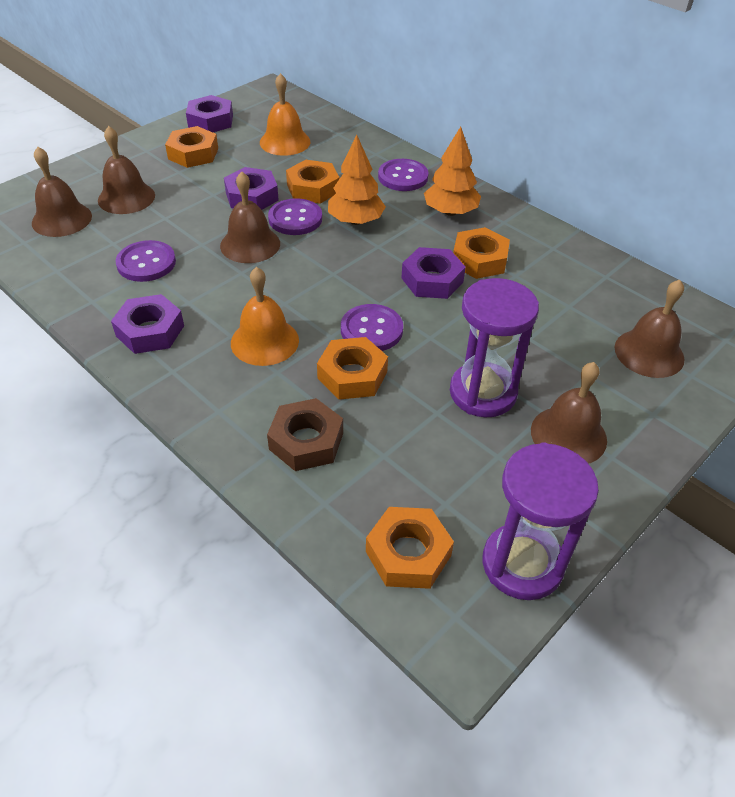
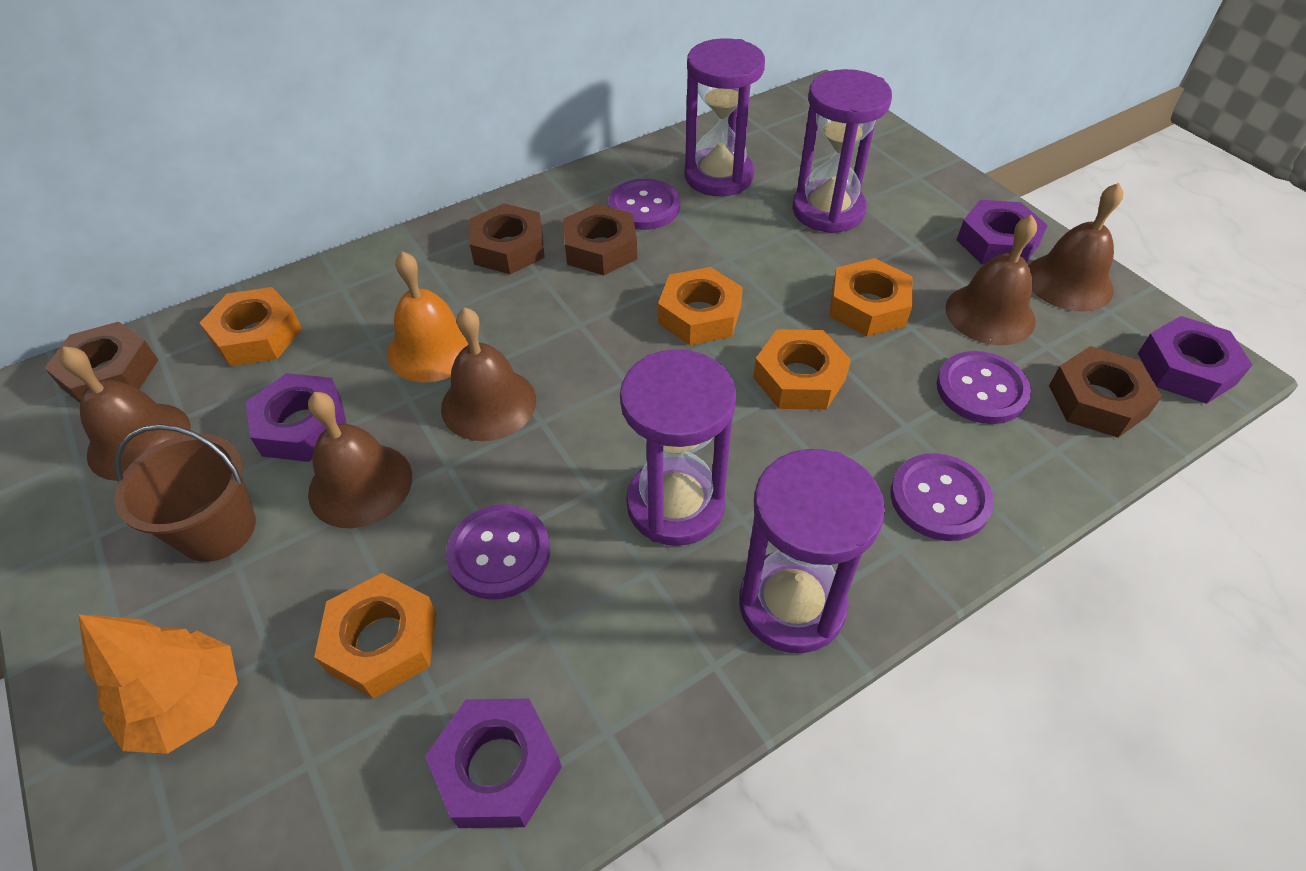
brown bucket: none = 0 -> [114,424,256,562] = 1
brown nut: [267,398,343,471] = 1 -> [44,322,158,403] [470,203,545,274] [563,204,637,275] [1049,346,1162,438] = 4
orange bell: [231,267,299,366] [260,73,310,156] = 2 -> [387,251,469,383] = 1
orange tree: [328,135,386,225] [424,127,481,216] = 2 -> [78,614,238,754] = 1
purple hourglass: [450,278,539,417] [482,442,599,600] = 2 -> [620,349,736,546] [684,38,765,196] [739,449,885,653] [792,69,892,233] = 4

